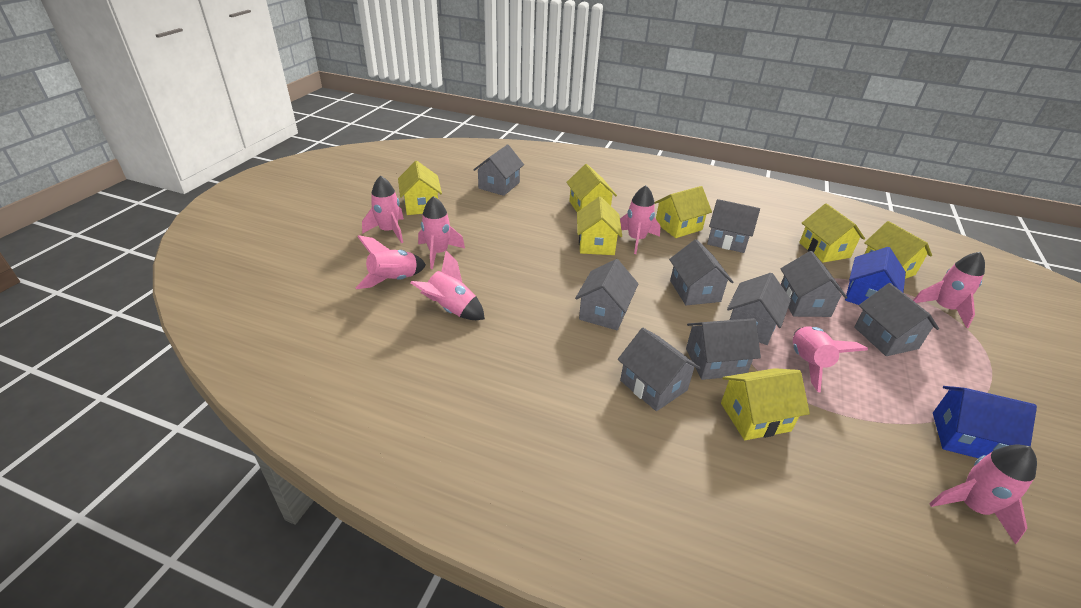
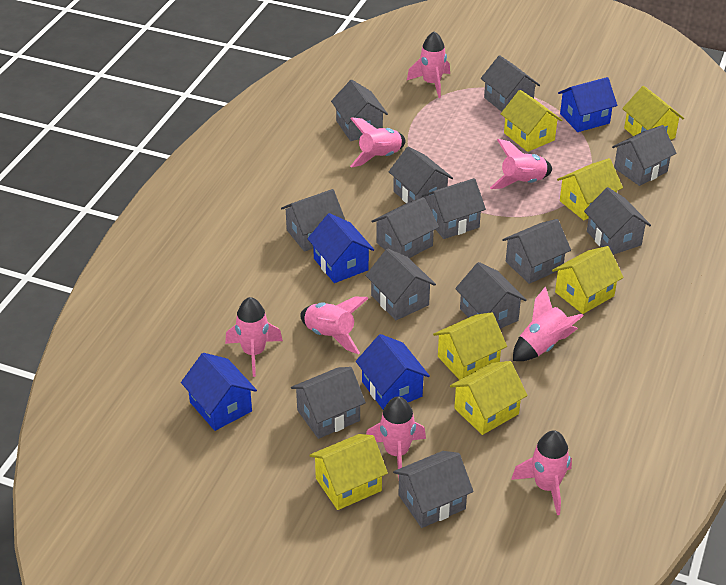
blue house: [845,247,906,305] [933,386,1037,458] = 2 -> [181,353,257,431] [307,213,374,283] [356,334,430,409] [558,77,617,132] = 4
grey house: [473,144,524,196] [575,259,638,330] [618,328,701,411] [669,239,733,306] [686,318,761,380] [707,199,760,253] [727,273,791,345] [780,251,847,317] [854,283,939,356] = 9 -> [281,189,345,252] [291,367,366,439] [331,80,388,141] [366,248,436,320] [371,197,439,258] [389,146,453,203] [393,451,474,528] [422,178,486,239] [455,262,527,329] [481,55,540,112] [502,219,571,284] [584,187,651,255] [612,125,677,186] = 13

